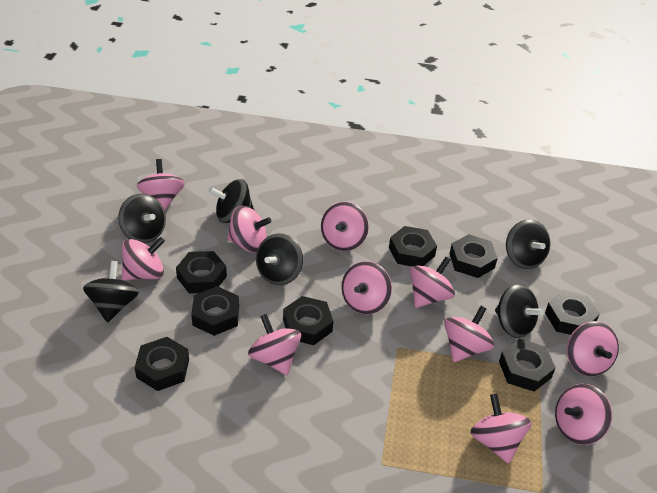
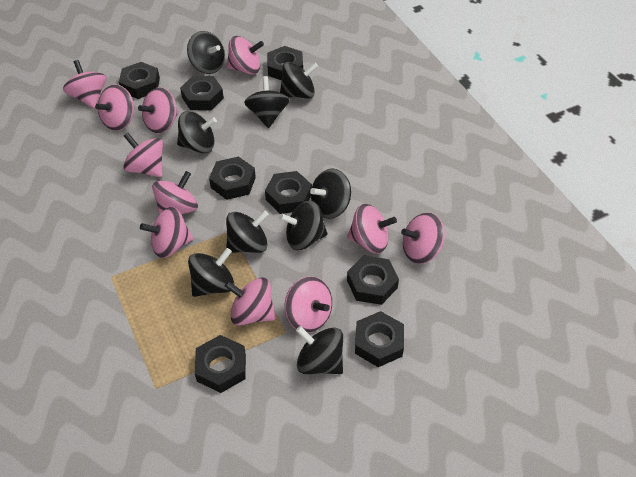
black spinning top: [83,261,139,323] [118,194,166,243] [209,179,254,223] [256,234,303,285] [495,284,544,338] [506,219,551,269] = 6 -> [177,111,217,153] [187,31,225,74] [188,248,234,297] [226,210,269,253] [244,76,289,128] [279,201,327,250] [280,62,318,99] [296,326,343,374] [310,168,351,219] = 9

